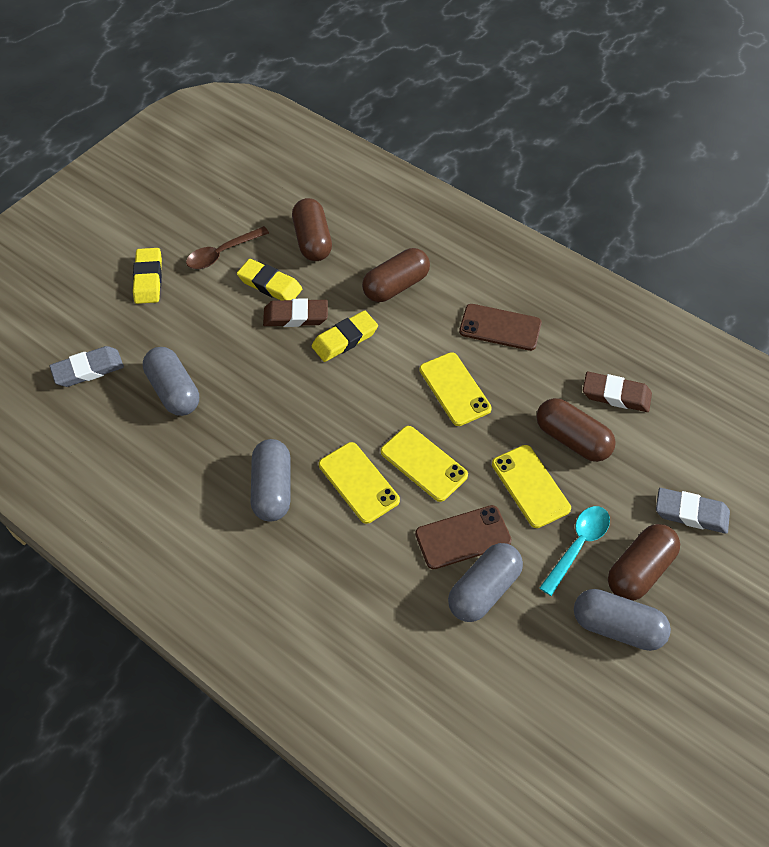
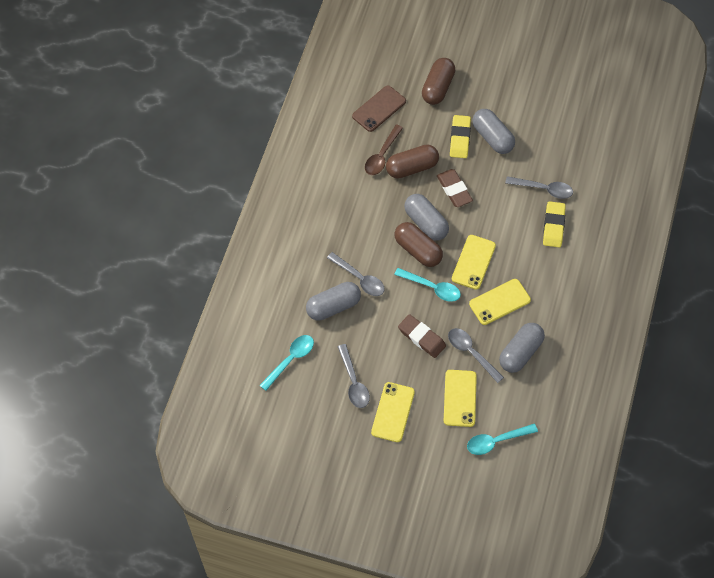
brown capsule: [292,198,332,261] [362,248,430,302] [536,398,616,462] [608,524,680,601] = 4 -> [386,145,439,178] [395,222,443,267] [422,58,455,105] = 3
brown phone: [415,505,512,569] [459,304,542,351] = 2 -> [352,85,406,132] = 1
grey eraser: [49,346,124,387] [656,488,730,534] = 2 -> none = 0
grey spoon: none = 0 -> [327,252,385,296] [337,344,370,408] [448,328,504,383] [505,176,573,199] = 4
turquoise spoon: [539,506,610,596] = 1 -> [259,335,314,391] [394,268,461,302] [467,424,538,455] = 3
yellow eraser: [133,248,162,304] [237,259,302,300] [312,310,378,362] = 3 -> [450,115,471,158] [543,201,566,247] = 2

